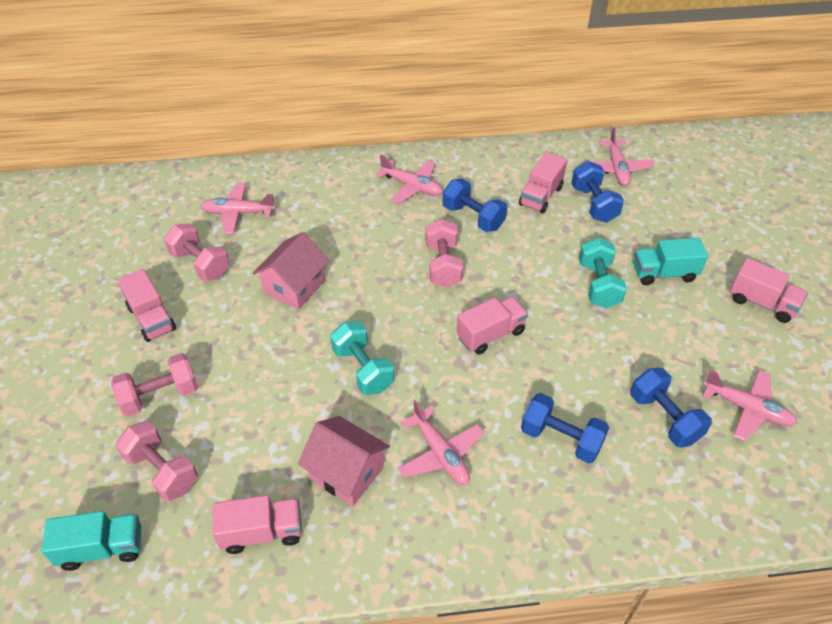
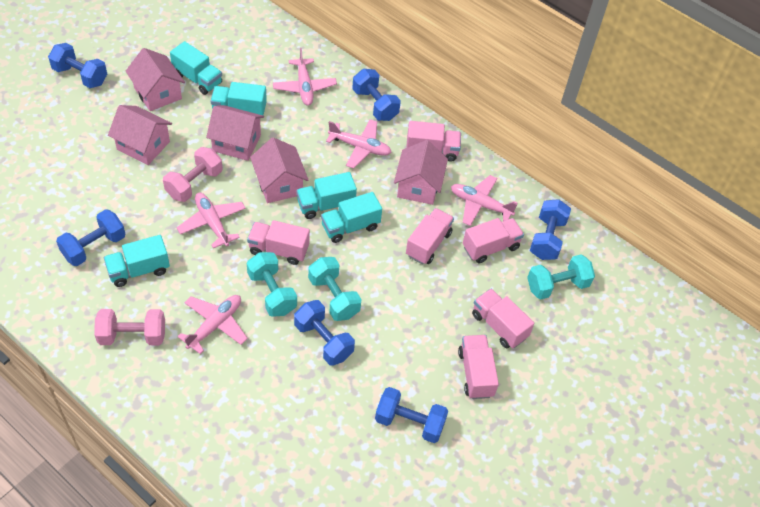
blue dumbbell: [443,179,507,232] [521,393,609,463] [571,161,624,222] [630,368,712,448] = 4 -> [48,43,107,88] [56,209,125,266] [294,300,355,366] [352,69,401,121] [375,387,448,443] [530,199,571,260] = 6
pink dumbbell: [111,353,198,416] [116,421,198,502] [164,223,230,281] [425,219,463,288] = 4 -> [94,309,165,345] [163,147,222,202] = 2
pink house: [253,232,329,310] [298,416,390,506] = 2 -> [108,105,172,165] [125,48,185,111] [206,105,264,161] [250,137,308,203] [394,140,448,205] = 5
pink truck: [118,269,176,342] [212,495,302,554] [456,297,528,355] [519,152,567,213] [730,258,808,323] = 5 -> [247,220,310,265] [406,121,461,162] [406,208,454,264] [458,335,499,399] [463,218,524,263] [472,289,534,348] = 6
turquoise dumbbell: [330,322,394,395] [579,238,627,308] = 2 -> [247,252,297,317] [308,257,362,321] [527,254,595,300] = 3
turquoise truck: [41,511,141,571] [633,238,708,285] = 2 -> [104,235,170,287] [170,41,222,95] [211,82,267,115] [296,172,357,219] [321,192,382,243] = 5

